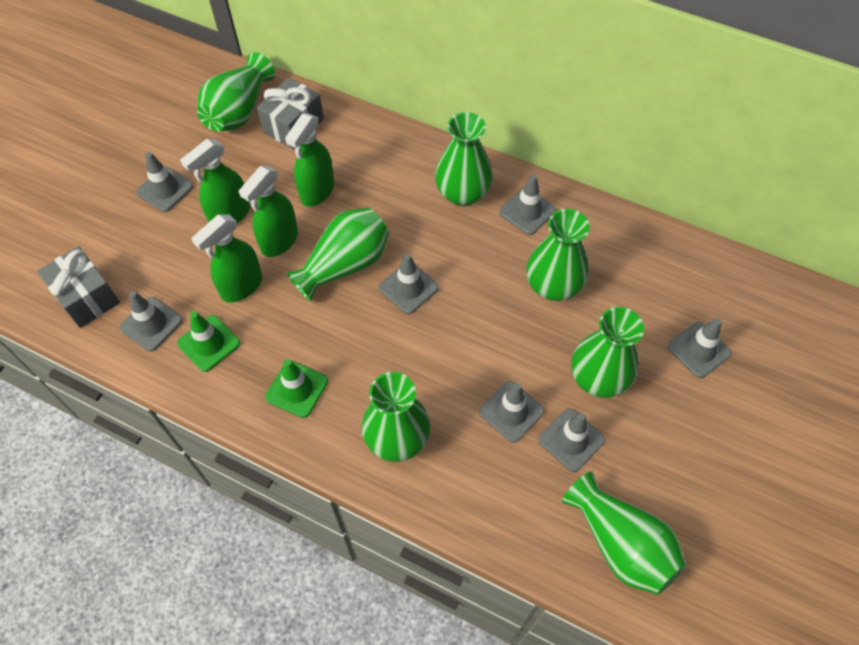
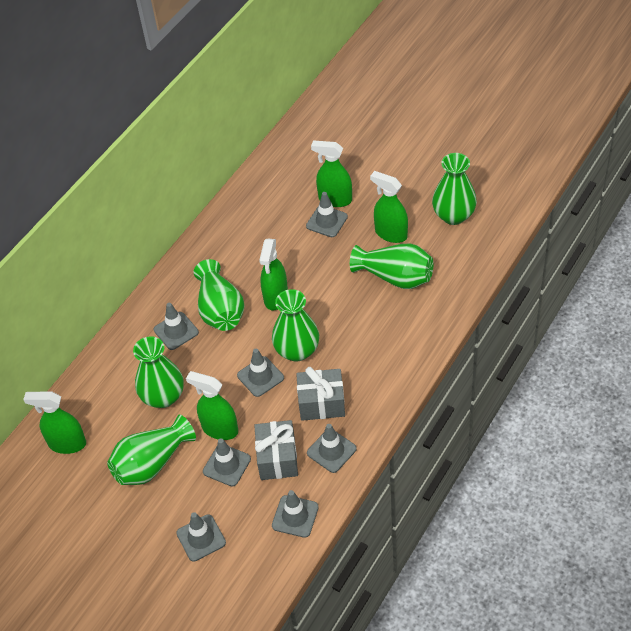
green spray bottle: [180,139,250,224] [191,214,262,303] [239,166,298,257] [285,113,334,207] = 4 -> [23,391,86,454] [186,371,238,440] [259,239,288,310] [311,140,352,207] [370,171,408,243] = 5
green traffic cone: [177,311,240,372] [265,359,328,418] = 2 -> none = 0
green vase: [197,52,275,132] [286,207,389,302] [362,372,430,462] [435,112,493,206] [526,209,590,301] [562,471,686,595] [571,307,644,398] = 7 -> [107,414,196,485] [133,336,184,408] [193,259,244,331] [272,289,319,362] [350,243,433,289] [432,153,477,225] = 6

